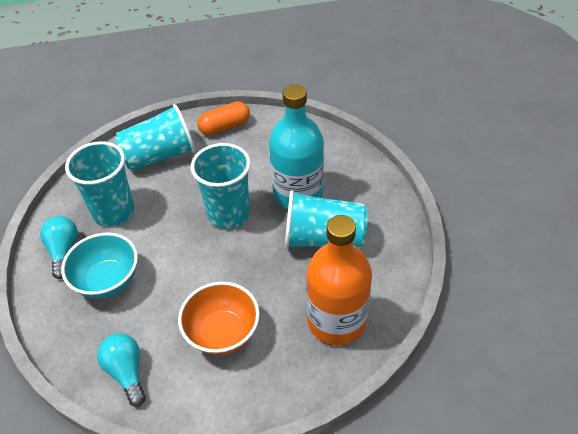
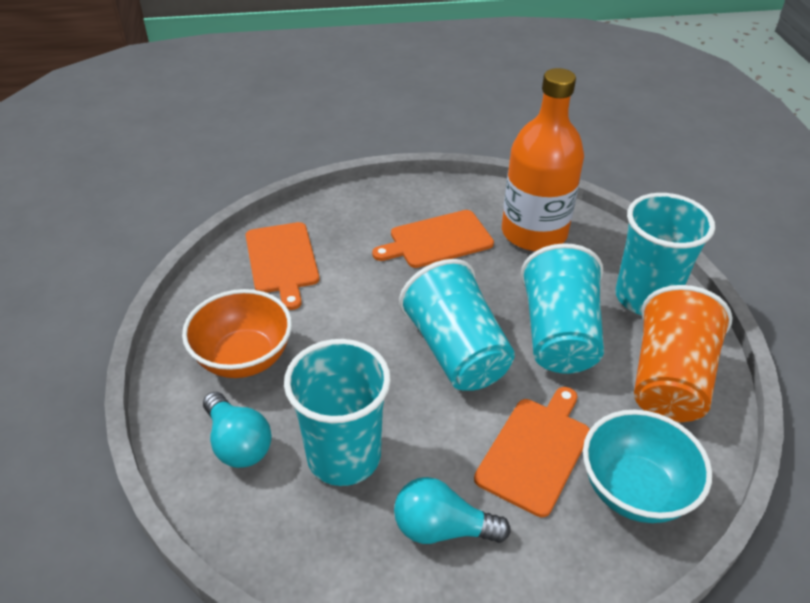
orange capsule: [197,101,250,136] = 1 -> none = 0
orange cup: none = 0 -> [634,285,733,422] = 1
orange cutting board: none = 0 -> [246,222,320,310] [372,210,494,268] [474,387,590,517] = 3
turquoise bottle: [269,84,324,209] = 1 -> none = 0

